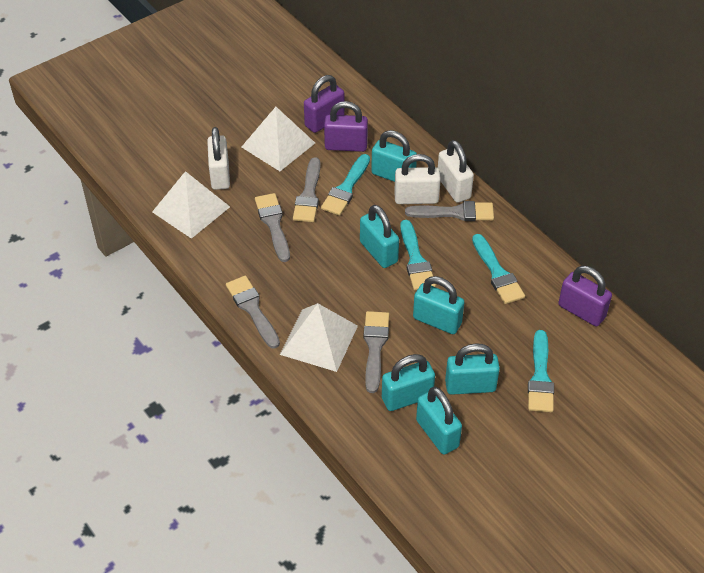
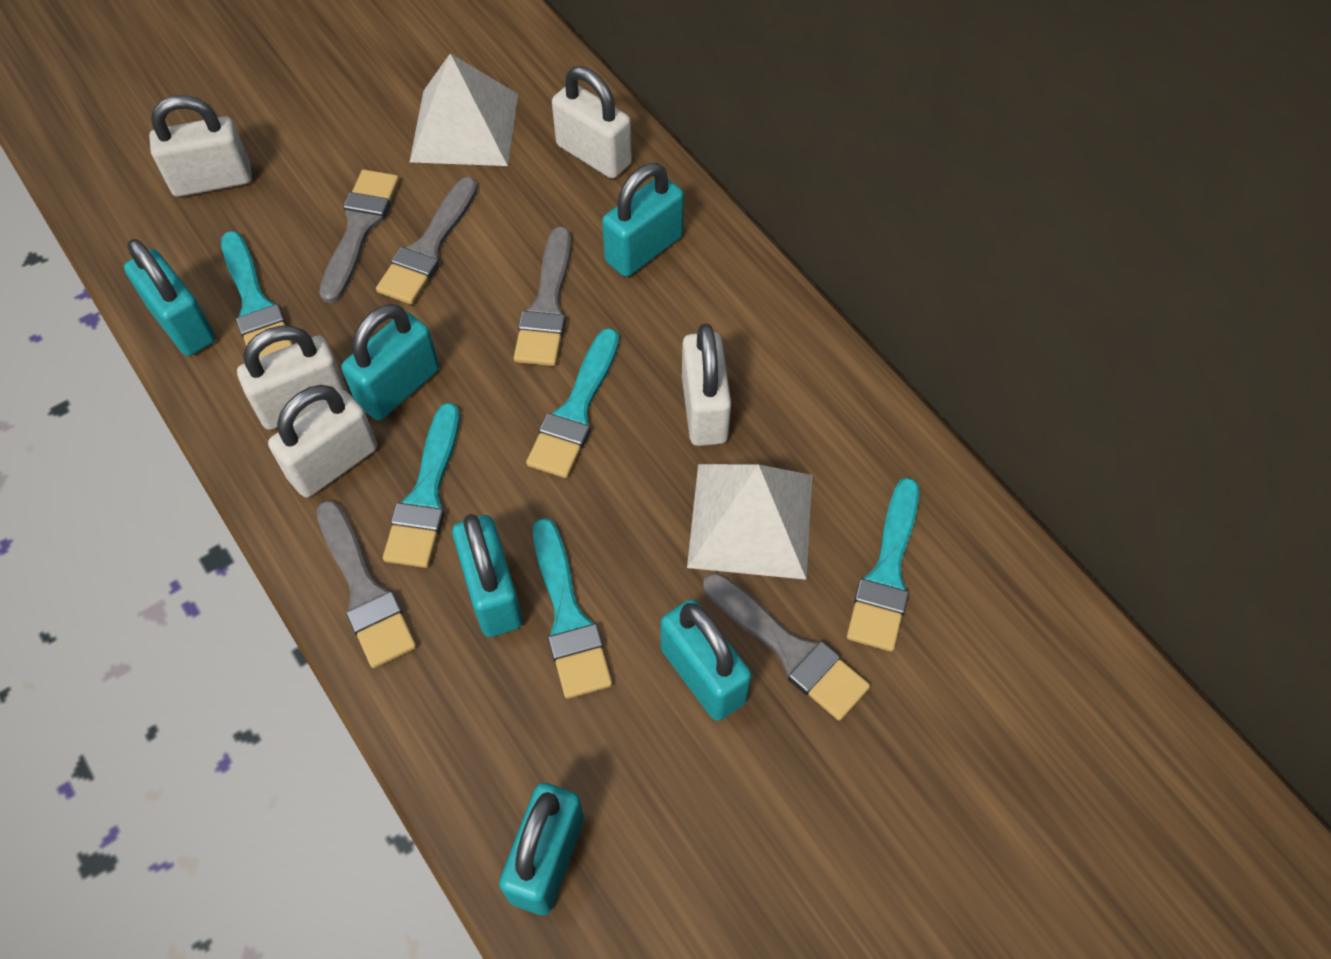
purple padlock: [304,75,345,133] [324,101,368,152] [558,266,612,327] = 3 -> none = 0
turquoise brush: [321,154,370,216] [400,220,436,290] [472,234,525,304] [528,330,554,412] = 4 -> [221,231,293,357] [383,403,460,568] [526,328,619,478] [533,518,612,699] [847,478,919,652] = 5
white padlock: [207,127,230,190] [394,154,441,204] [438,140,474,203] = 3 -> [149,95,252,197] [237,326,348,430] [268,385,377,498] [552,66,632,179] [682,324,731,446] = 5
white pyramid: [152,171,230,239] [242,107,315,171] [280,303,358,372] = 3 -> [410,53,518,166] [687,464,812,580] = 2

